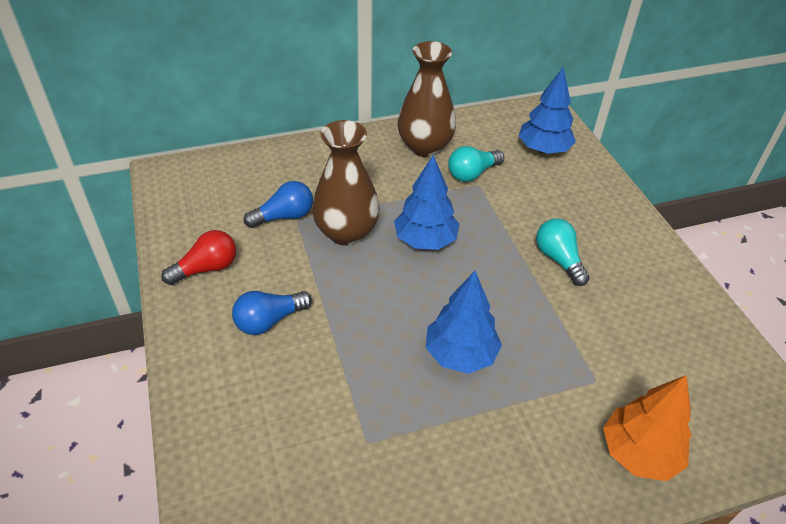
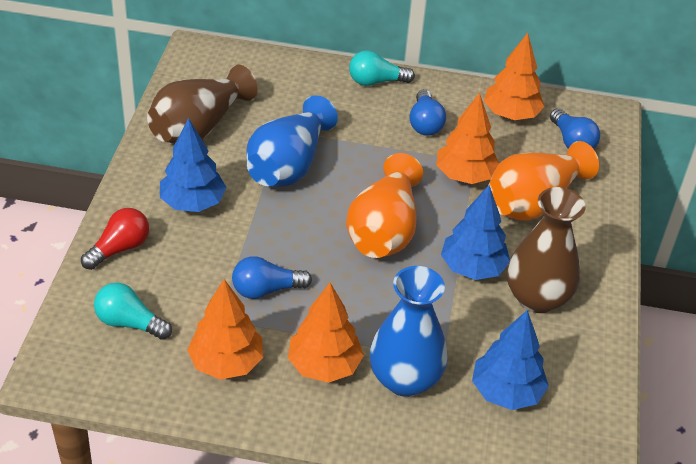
blue light bulb: [232,291,312,335] [244,181,313,228] = 2 -> [232,256,312,299] [410,89,446,136] [550,108,600,149] = 3
blue vase: none = 0 -> [246,95,338,187] [370,266,448,397] = 2
orange tree: [603,375,692,481] = 1 -> [187,279,263,379] [288,283,364,383] [436,93,499,184] [484,33,545,120] = 4
orange vase: none = 0 -> [346,153,423,258] [488,141,599,221] = 2

